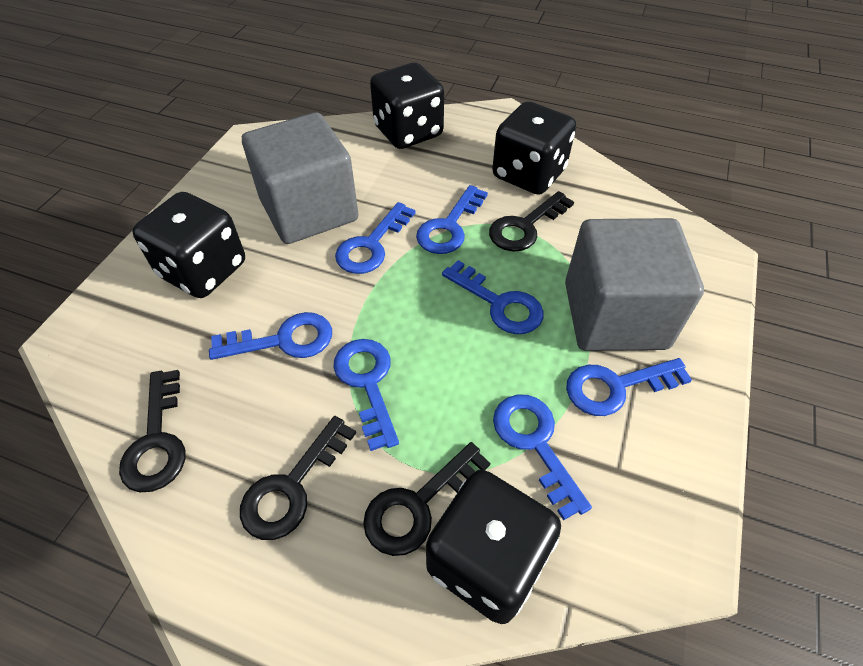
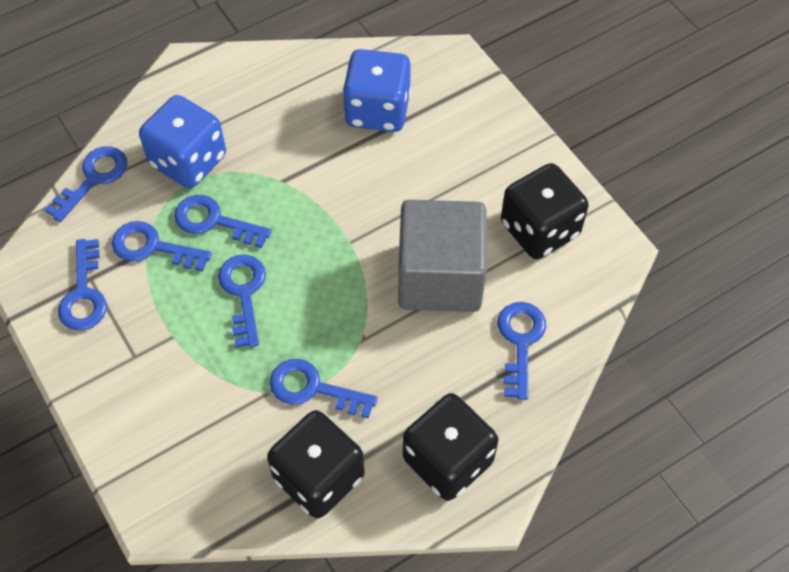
black dice: [132,192,245,298] [370,63,444,149] [426,470,561,624] [492,102,576,195] = 4 -> [267,410,365,518] [403,393,498,501] [501,163,589,259] = 3
black key: [119,370,185,492] [240,416,356,540] [363,442,490,556] [489,191,574,251] = 4 -> none = 0
blue dice: none = 0 -> [139,95,226,188] [343,49,411,132] = 2
grey cube: [242,112,359,244] [565,218,704,351] = 2 -> [398,200,487,312] = 1

